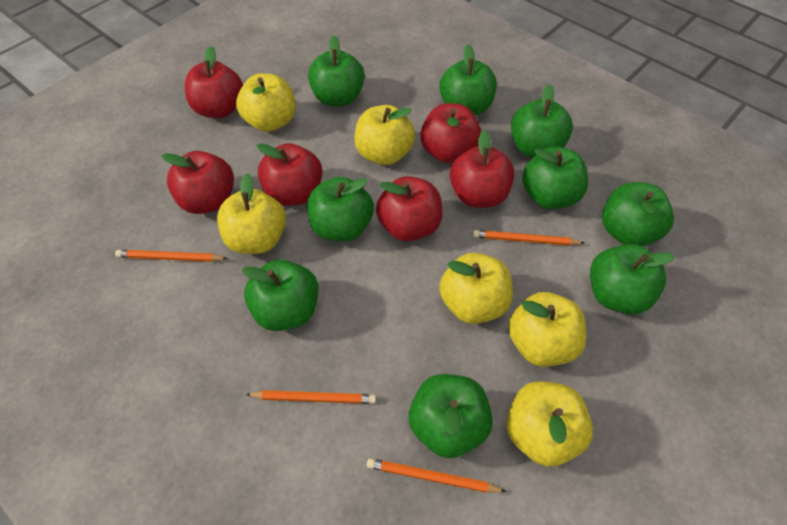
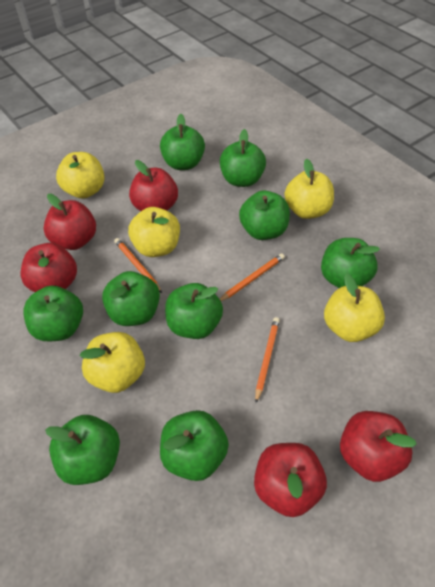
orange pencil: [115,250,228,262] [245,390,376,404] [367,458,507,493] [473,230,584,246] = 4 -> [114,238,162,293] [220,253,285,301] [255,317,280,403] = 3
red apple: [161,151,234,214] [185,46,243,118] [256,143,322,206] [376,176,443,242] [420,103,481,163] [450,130,514,208] = 6 -> [21,243,77,292] [43,194,96,250] [129,160,178,211] [254,443,327,517] [340,411,417,482] = 5
yellow apple: [217,173,286,254] [236,73,296,132] [354,105,415,165] [439,253,513,324] [506,381,593,467] [508,292,586,367] = 6 -> [56,152,105,198] [80,332,145,393] [128,207,180,257] [285,159,334,219] [324,274,385,342] = 5

